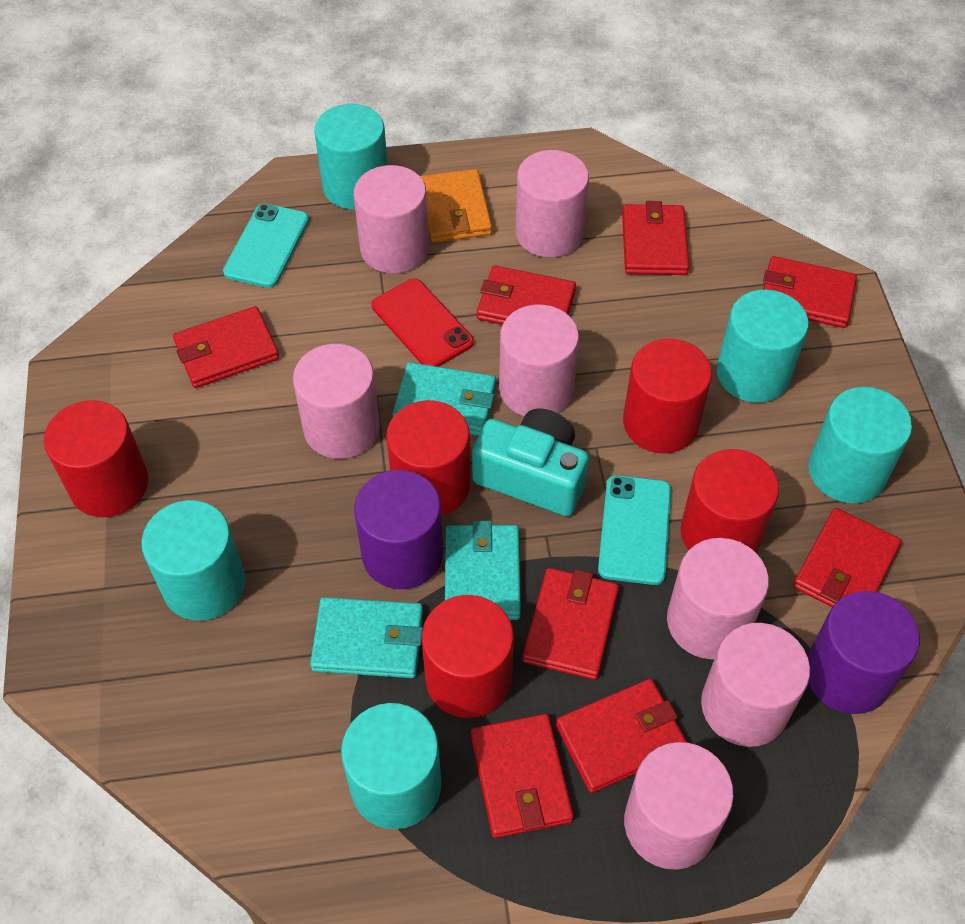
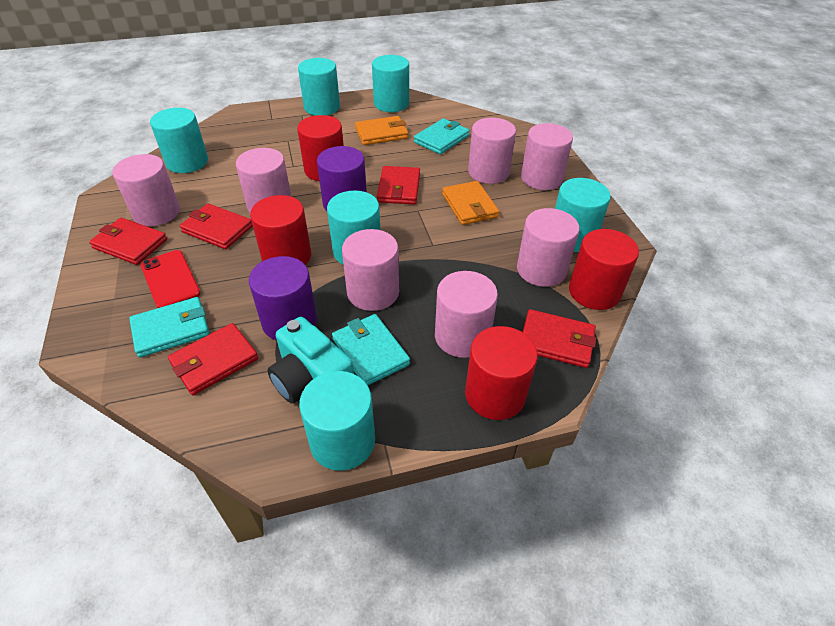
orange wallet: [420,169,492,243] = 1 -> [355,116,408,145] [442,181,499,225] = 2
red cylinder: [44,400,149,517] [386,400,471,516] [422,595,514,718] [623,338,712,454] [681,449,779,552] = 5 -> [250,195,311,265] [297,115,344,181] [465,326,538,420] [569,229,639,310] = 4
red wallet: [173,306,279,388] [471,714,574,838] [477,265,576,325] [522,568,619,680] [556,679,687,793] [622,201,689,275] [763,256,857,328] [793,508,901,607] = 8 -> [89,218,167,265] [168,323,258,395] [180,203,253,249] [377,166,420,204] [523,309,596,368] = 5
turquoise cylinder: [141,500,245,620] [314,104,388,209] [341,703,441,829] [717,290,809,403] [809,387,912,503] = 5 -> [150,108,208,173] [298,58,340,116] [299,371,375,471] [327,191,380,264] [372,55,409,112] [555,178,611,252] = 6
turquoise phone: [223,203,309,288] [598,475,671,585] = 2 -> none = 0

